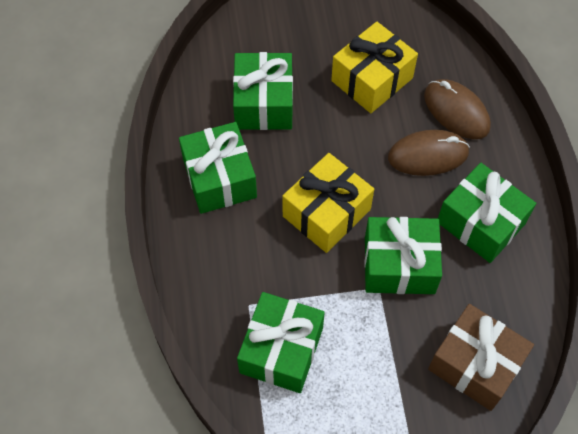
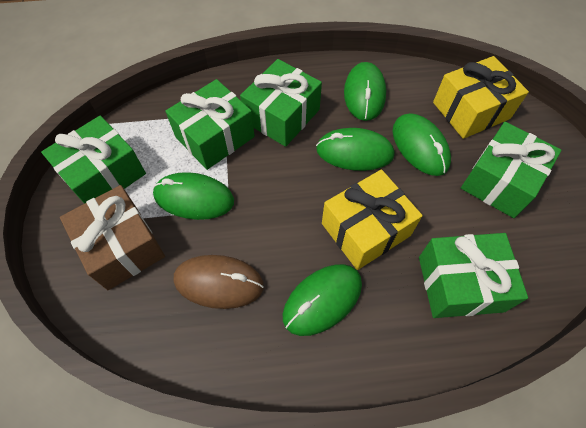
brown mouse: [388,130,470,176] [424,79,491,139] = 2 -> [173,255,264,309] = 1
green mouse: none = 0 -> [153,172,234,220] [283,264,362,336] [316,128,395,171] [344,62,386,121] [393,113,451,176] = 5

